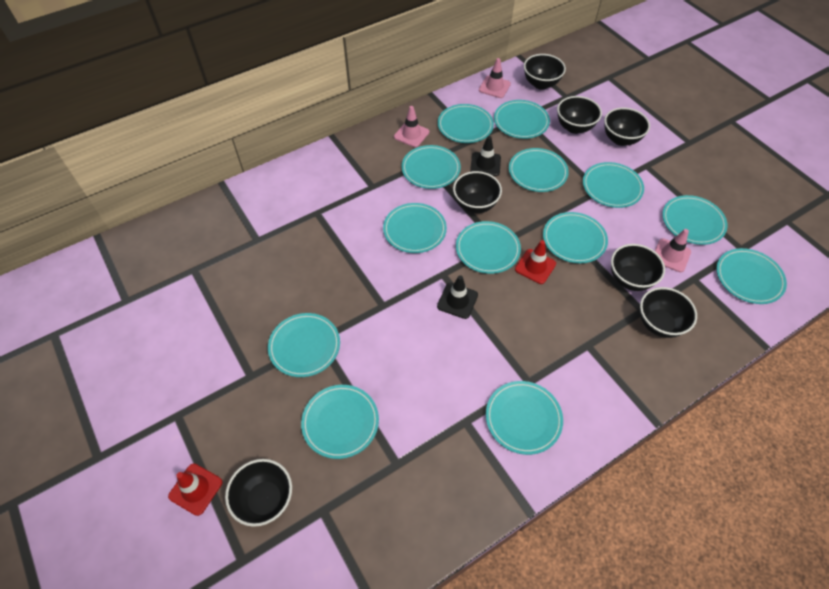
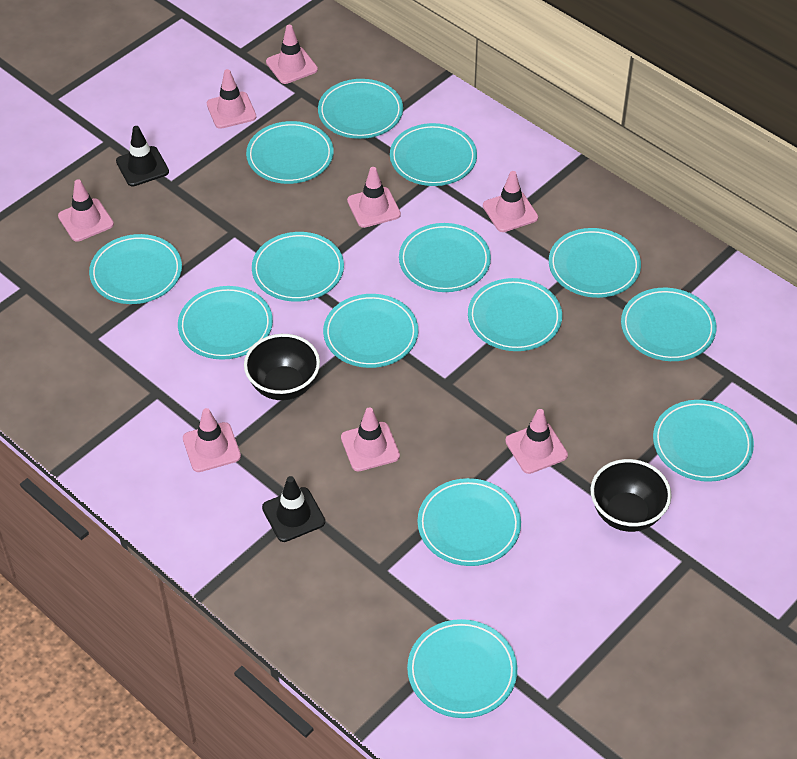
black bowl: [225,459,292,527] [453,171,502,213] [524,54,566,90] [557,96,602,134] [604,107,650,146] [611,244,665,291] [640,287,697,338] = 7 -> [244,334,320,400] [590,459,672,532] = 2
pink traffic cone: [394,106,429,147] [479,58,511,98] [655,229,691,272] = 3 -> [58,179,114,242] [183,408,241,472] [207,69,256,129] [266,25,318,84] [341,408,400,471] [347,167,401,228] [483,171,538,232] [505,409,568,474] = 8
red traffic cone: [168,464,222,516] [515,240,556,284] = 2 -> none = 0
turquoise plate: [268,313,340,377] [301,385,379,459] [383,203,447,253] [402,145,461,189] [438,104,494,143] [456,221,521,274] [486,381,563,455] [494,100,550,139] [509,148,569,192] [543,212,608,264] [583,162,644,208] [662,195,728,245] [716,248,787,304] = 13 -> [89,234,182,304] [178,286,273,360] [246,121,334,184] [252,232,344,302] [318,79,403,139] [323,294,418,368] [390,123,477,186] [399,223,491,292] [407,619,517,718] [417,478,521,566] [468,278,562,351] [549,228,641,298] [621,288,716,361] [653,400,754,482] = 14

